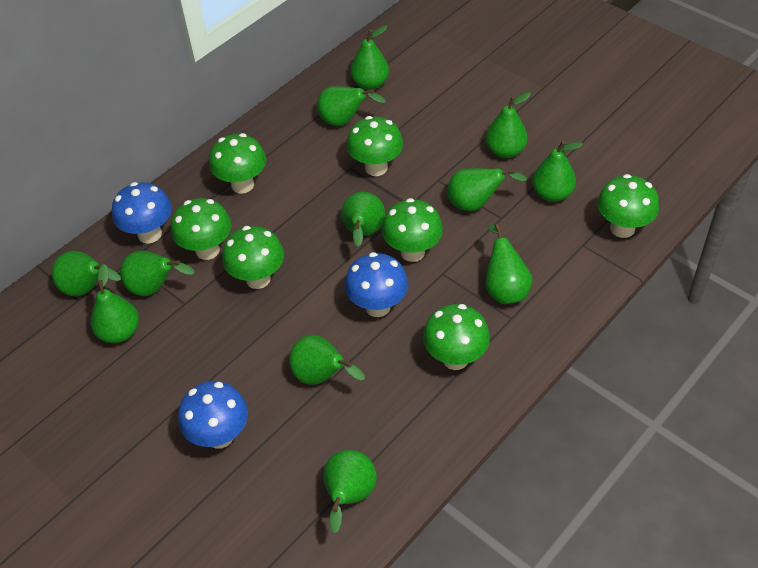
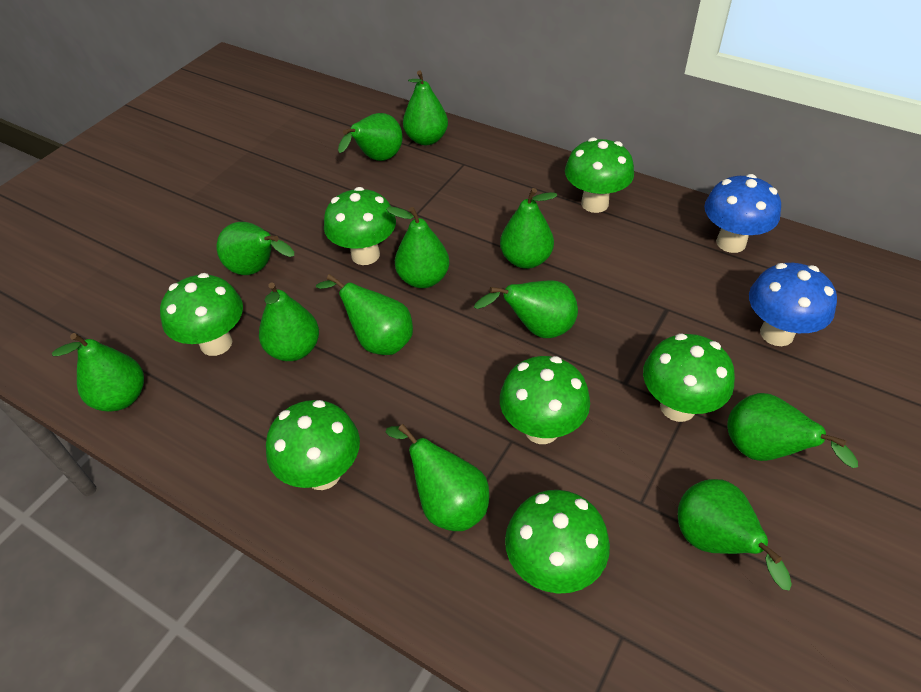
blue mushroom: [112,182,172,244] [178,381,248,449] [344,252,408,317] = 3 -> [704,174,781,253] [749,263,837,346] = 2

